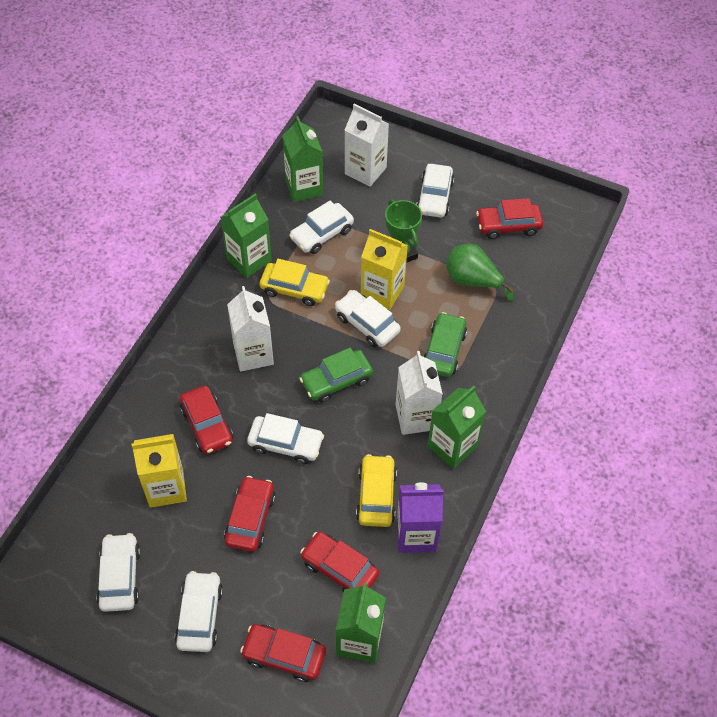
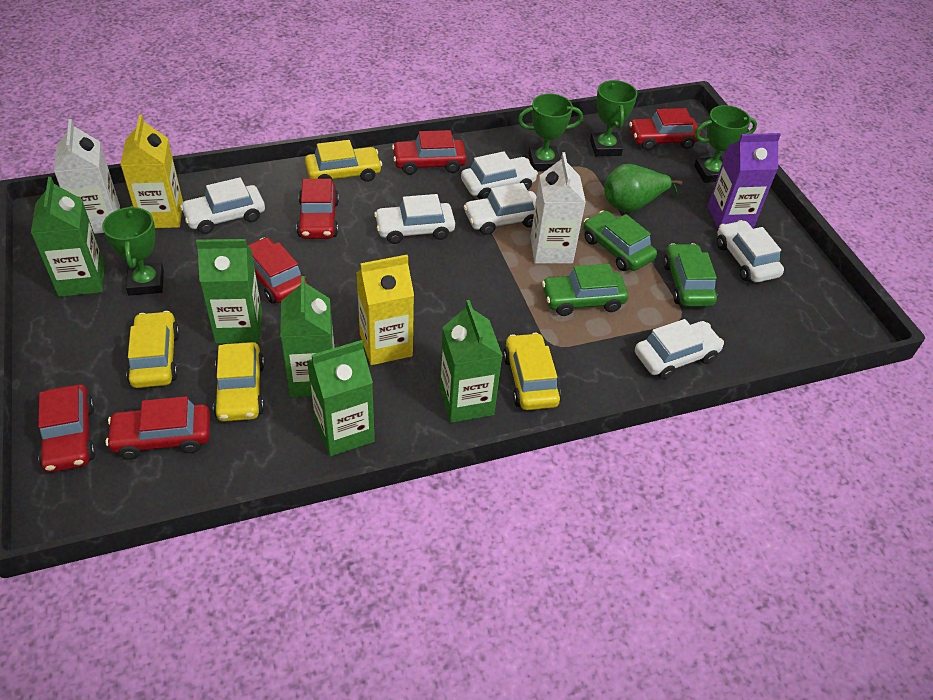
green car: [299,348,373,403] [423,312,467,377] = 2 -> [542,264,628,316] [583,211,657,271] [663,243,717,307] = 3
green carton: [220,193,272,278] [282,116,323,202] [336,583,386,663] [427,386,486,469] = 4 -> [31,177,105,297] [196,239,262,344] [280,276,334,397] [307,340,375,456] [440,300,503,423] = 5
green trophy: [385,200,422,263] = 1 -> [102,206,164,296] [518,93,583,171] [590,80,638,156] [694,105,757,183] = 4
red car: [180,386,233,454] [224,476,276,552] [240,624,326,682] [300,532,379,592] [476,198,543,239] = 5 -> [38,384,96,473] [106,396,210,459] [247,238,308,304] [296,179,339,239] [392,130,466,175] [629,108,701,150] = 6
white carton: [227,286,274,372] [345,104,389,187] [396,351,443,435] = 3 -> [54,119,120,234] [531,152,586,264] = 2
yellow car: [260,259,330,306] [356,454,397,527] = 2 -> [126,311,180,388] [213,342,265,422] [305,140,382,182] [503,333,561,410] = 4

